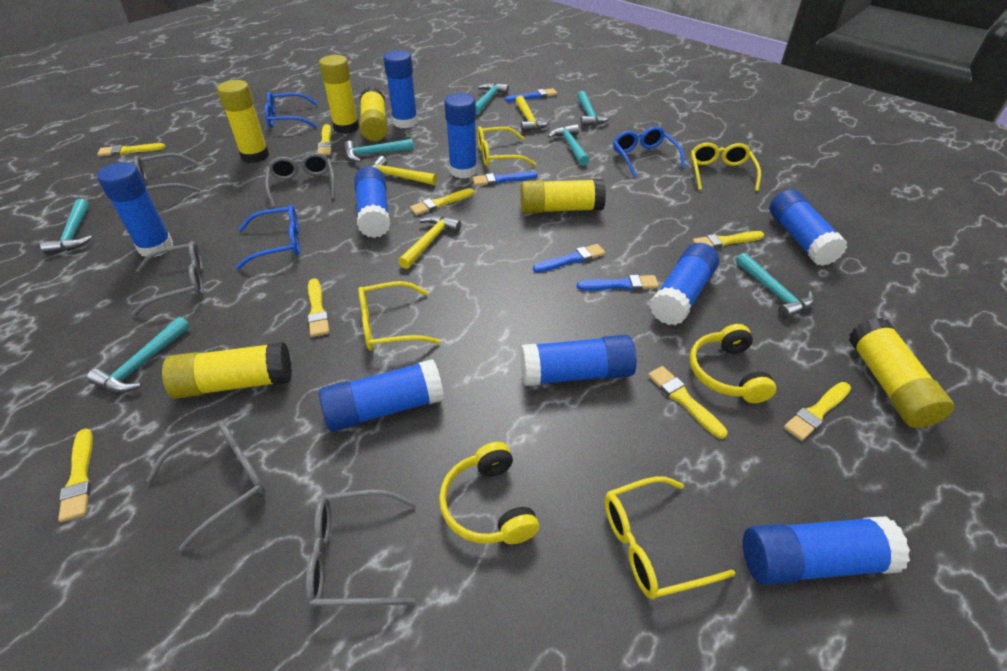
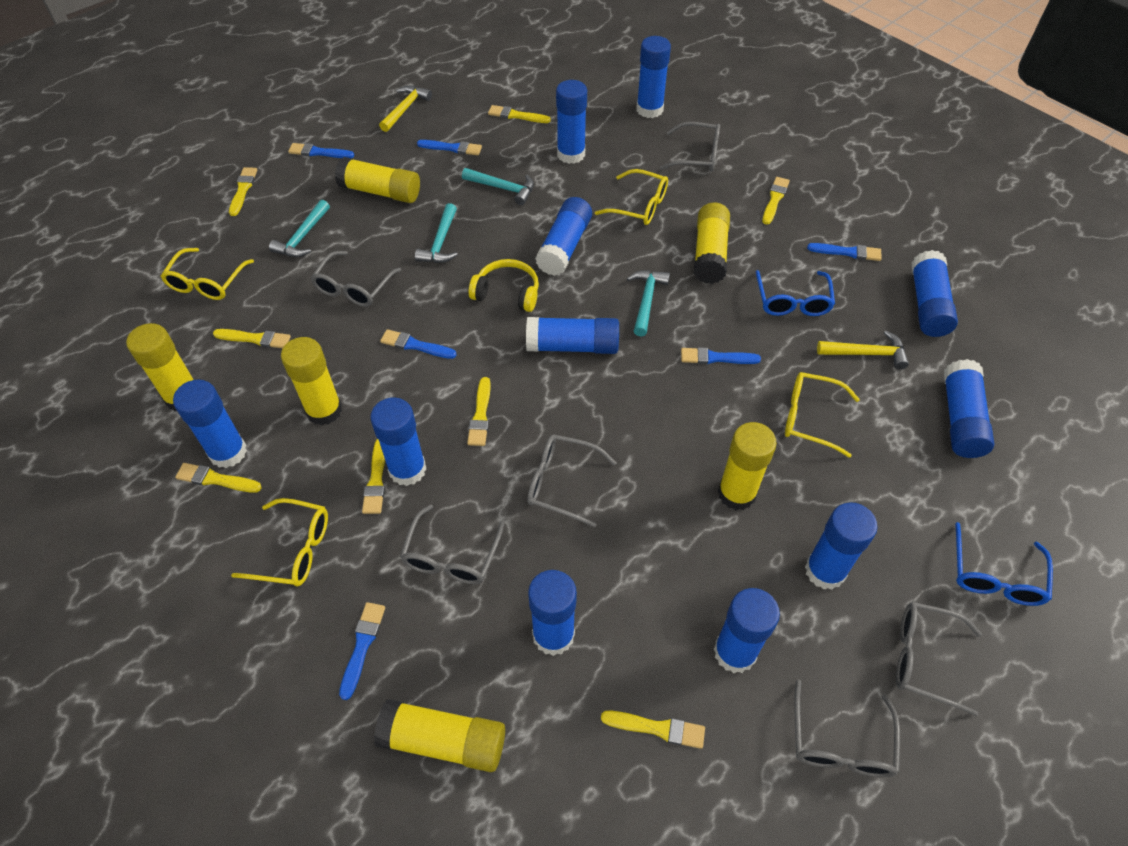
blue brush: [472,171,538,186] [505,88,557,102] [533,244,605,273] [577,275,659,290] = 4 -> [288,143,354,158] [339,602,385,700] [380,329,456,359] [417,140,482,155] [681,347,761,364] [807,243,882,261] = 6
blue glasses: [236,205,300,270] [264,92,318,128] [613,126,685,178] = 3 -> [756,270,835,316] [955,522,1053,606] = 2
blue glue stick: [97,162,173,257] [319,359,444,432] [354,167,391,238] [383,50,418,128] [444,93,477,178] [520,335,637,386] [650,243,719,325] [743,516,910,585] [770,189,847,266] = 9 -> [173,380,247,468] [370,397,426,486] [526,317,619,354] [528,570,577,656] [535,197,592,276] [556,80,587,164] [636,36,671,118] [714,588,780,673] [805,502,878,590] [912,250,958,337] [944,359,994,458] = 11
grey glasses: [132,241,204,316] [134,153,200,192] [146,420,266,551] [265,153,335,208] [306,490,417,608] = 5 -> [311,251,401,307] [400,504,504,584] [527,435,616,528] [660,122,720,171] [794,679,900,777] [896,602,982,716] = 6
turquoise hammer: [40,199,92,254] [87,317,190,393] [344,139,414,162] [476,83,509,115] [548,124,589,166] [577,91,611,127] [736,253,814,319] = 7 -> [269,200,330,257] [415,203,458,263] [462,168,534,205] [627,270,670,337] = 4
yellow hammer: [370,156,437,185] [398,215,461,269] [515,96,551,132] = 3 -> [379,86,432,132] [817,331,909,369] = 2
yellow headphones: [439,442,539,544] [689,324,776,403] = 2 -> [469,259,539,312] = 1

